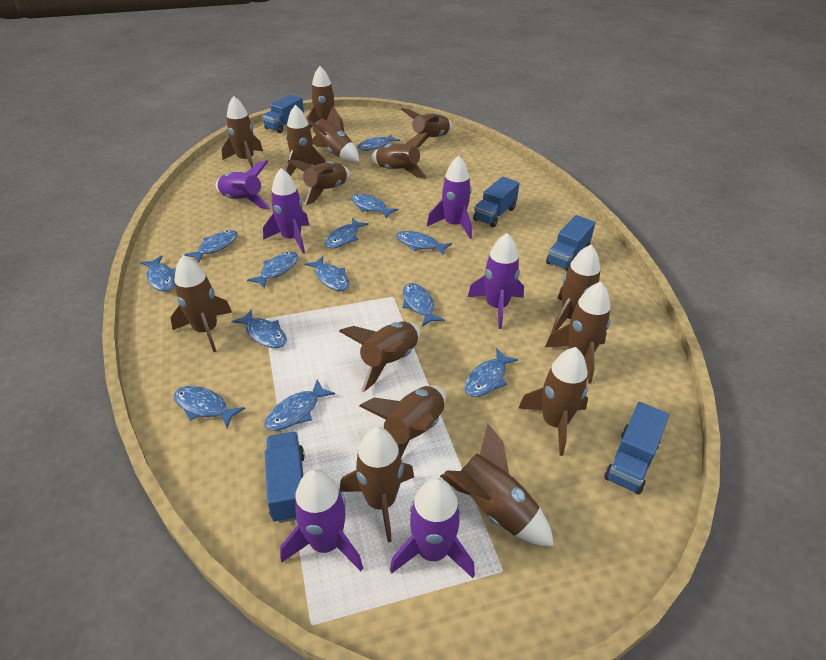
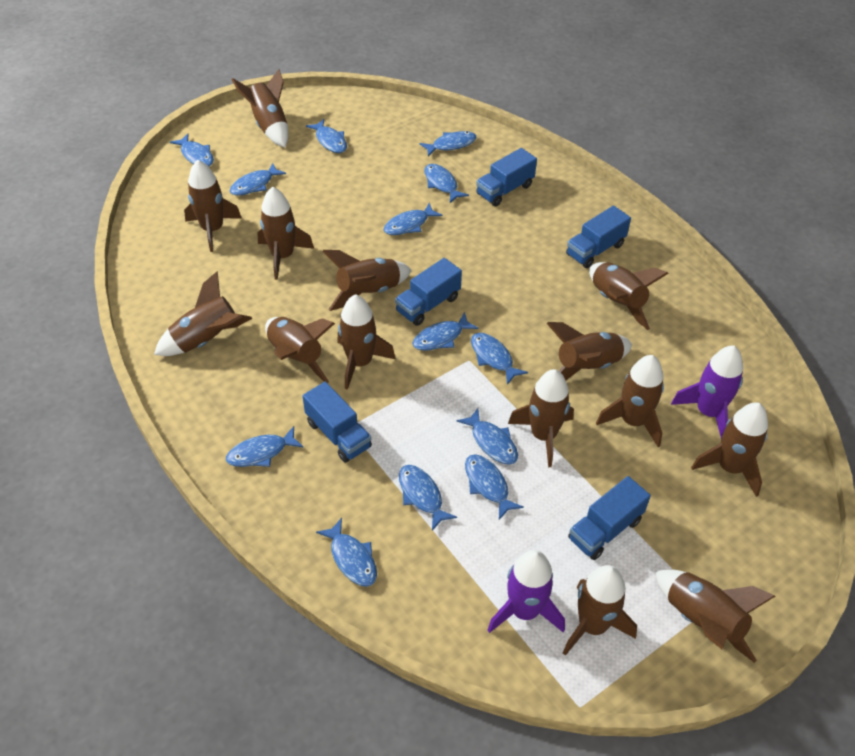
brown rocket: [171,255,232,352] [222,96,263,168] [285,105,326,176] [288,160,350,205] [306,107,359,162] [307,66,344,132] [339,321,421,392] [340,427,414,542] [360,385,446,457] [371,132,428,179] [401,108,452,147] [440,424,554,546] [519,347,588,456] [545,282,611,384] [551,245,600,333] = 15 -> [154,271,252,356] [184,160,242,252] [231,69,288,147] [257,187,314,280] [265,317,335,383] [323,250,412,311] [337,294,396,390] [508,369,574,467] [546,322,632,380] [563,565,637,656] [589,262,669,330] [596,355,664,447] [656,569,775,663] [691,402,768,497] = 14
purple rocket: [216,160,271,210] [263,168,309,253] [280,469,363,571] [390,478,475,578] [427,156,472,239] [468,233,524,329] = 6 -> [488,550,565,633] [671,345,743,439] = 2

